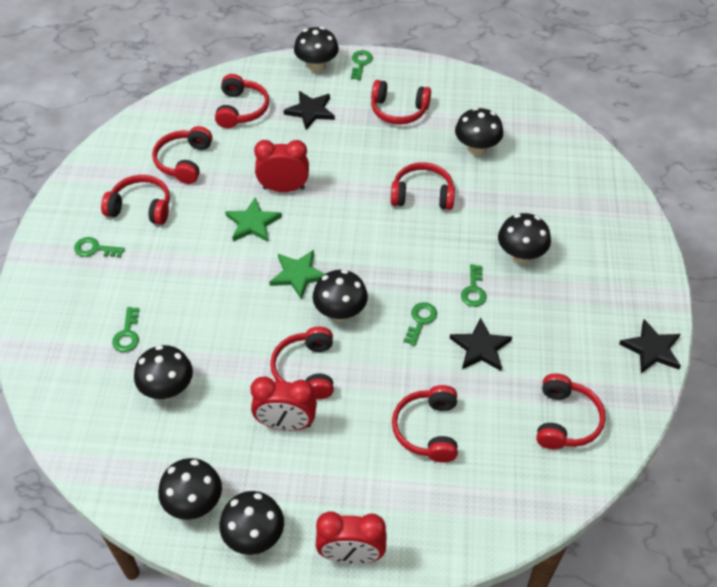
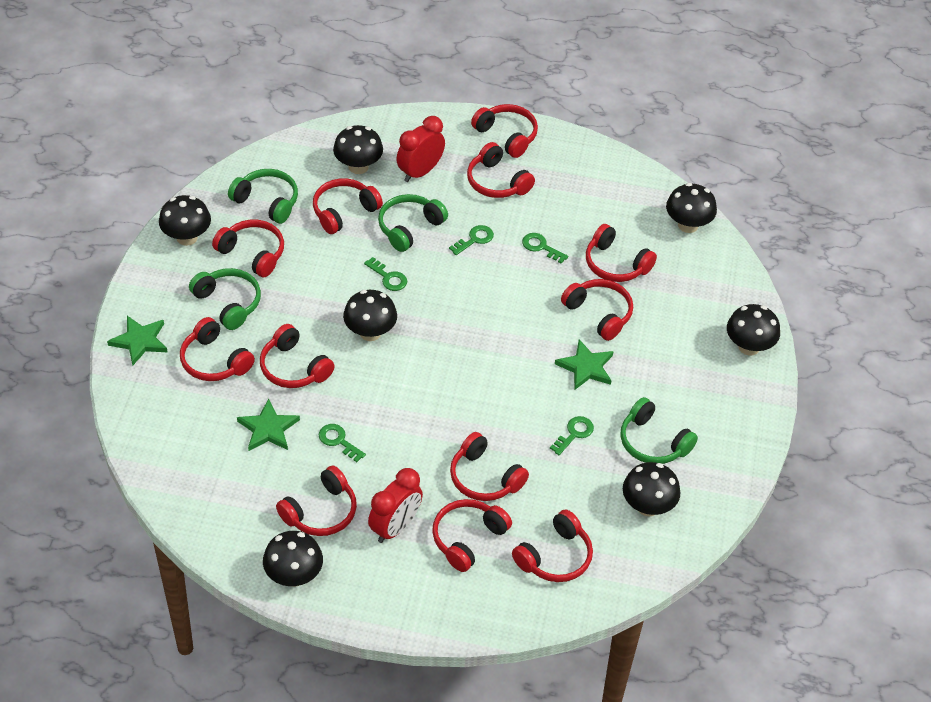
black star: [284,91,335,130] [450,317,512,371] [619,319,681,373] = 3 -> none = 0
green headphones: none = 0 -> [189,268,261,330] [228,169,298,224] [378,194,448,252] [620,397,698,464] = 4
green star: [225,198,282,242] [269,250,325,300] = 2 -> [107,316,168,365] [237,399,300,451] [555,339,613,390] = 3
red clock: [251,377,317,431] [254,140,309,192] [316,511,387,564] = 3 -> [368,468,423,543] [396,116,445,182] = 2
red headphones: [101,175,170,225] [152,126,212,184] [215,74,269,128] [270,326,334,399] [371,80,431,124] [391,162,455,210] [392,385,458,462] [536,373,606,449] = 8 -> [180,317,255,381] [212,220,284,277] [260,324,335,388] [276,465,357,536] [313,178,383,234] [432,499,512,572] [450,432,529,501] [467,142,535,198] [471,104,538,158] [512,510,593,582] [561,279,633,341] [586,224,657,282] = 12

